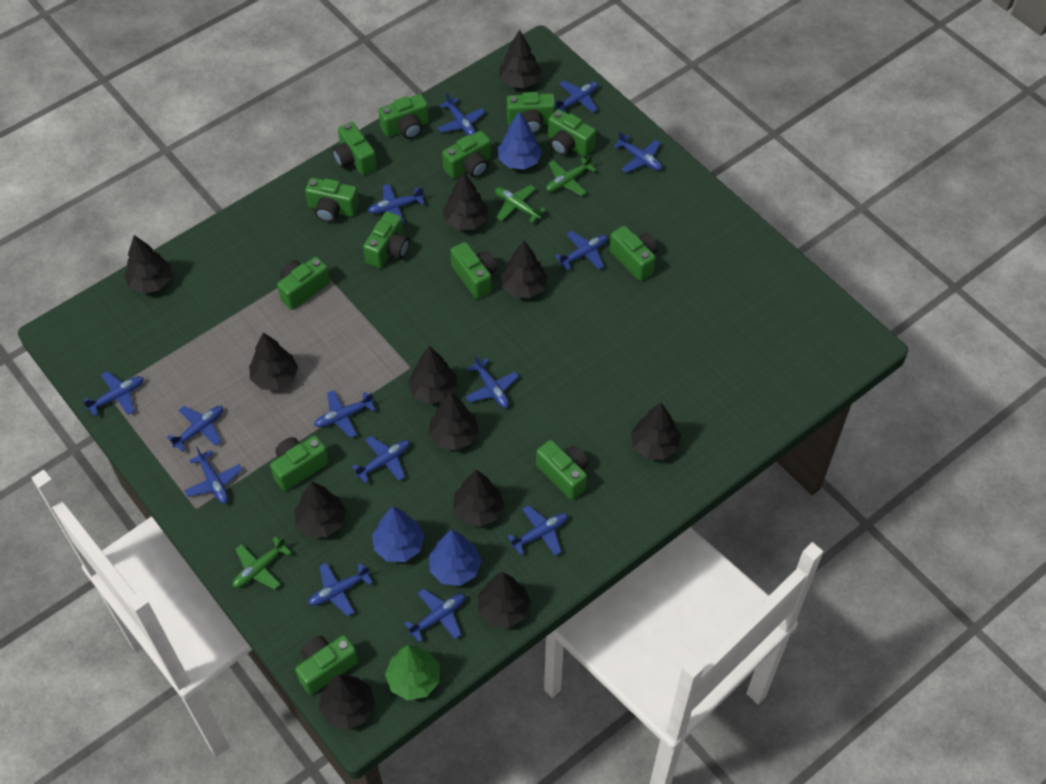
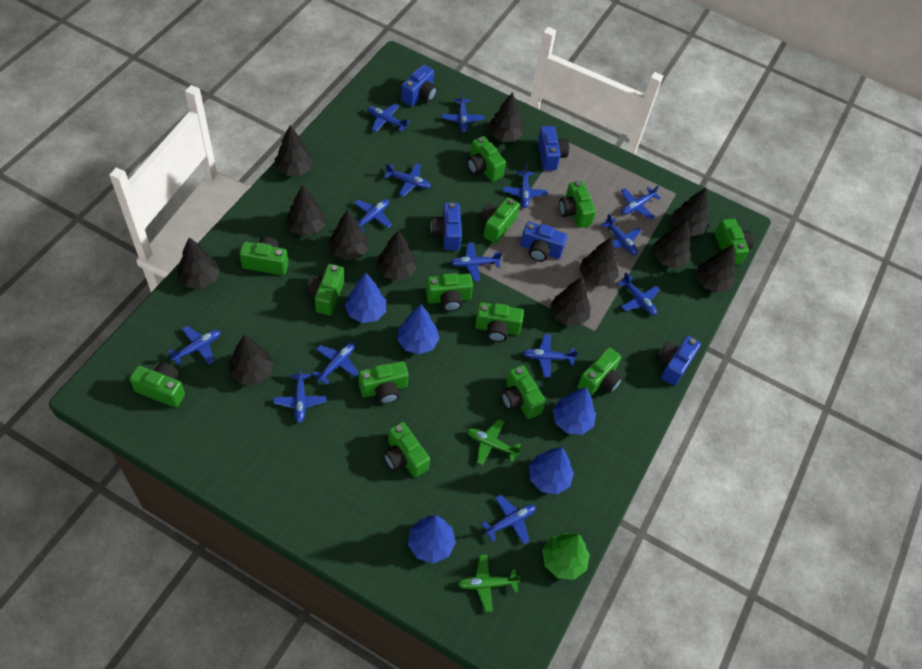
blue camera: none = 0 -> [401,65,437,106] [431,203,462,250] [520,221,567,262] [538,126,569,171] [657,336,701,386] = 5
blue tree: [372,506,425,562] [429,530,482,586] [498,111,542,170] = 3 -> [345,273,386,323] [397,304,440,354] [408,515,456,563] [529,447,574,494] [553,387,596,435] = 5
green plane: [233,537,292,589] [495,185,545,223] [546,155,596,196] = 3 -> [457,554,521,612] [467,419,521,465] = 2

